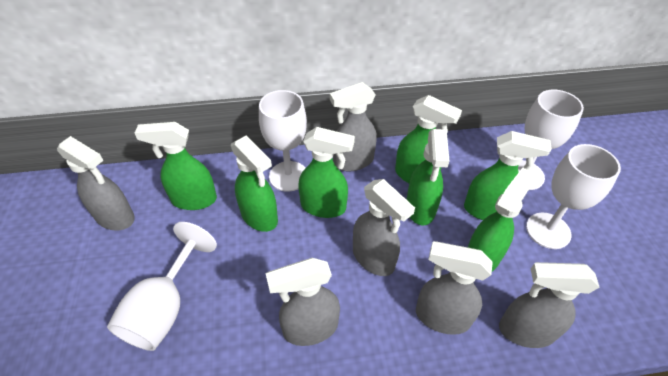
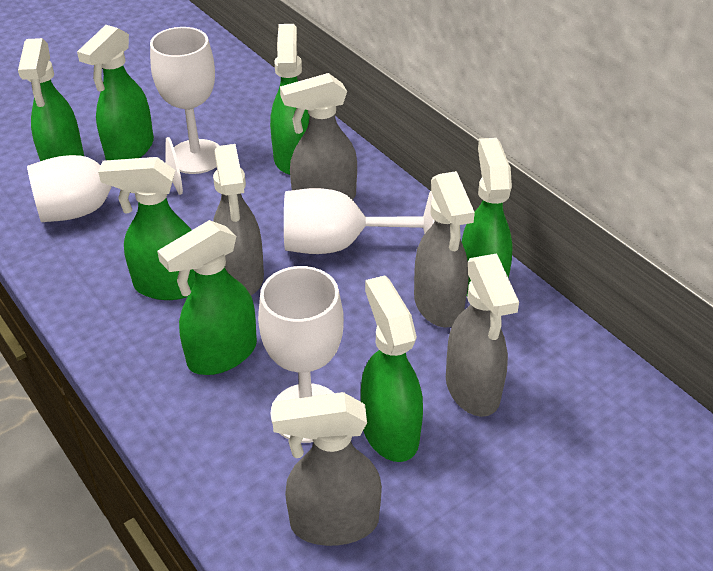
grey spray bottle: [57,136,135,231] [266,258,340,346] [330,82,377,171] [353,179,415,276] [416,241,493,335] [499,262,600,348] = 6 -> [213,144,264,295] [272,392,382,546] [280,73,357,200] [414,171,475,327] [446,253,519,417] = 5

